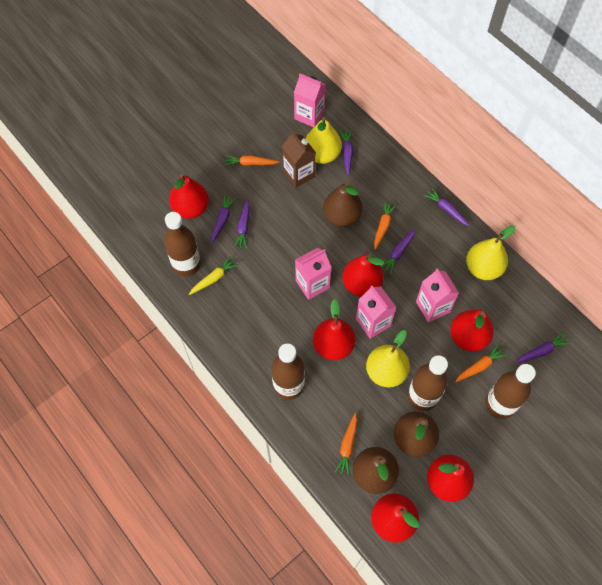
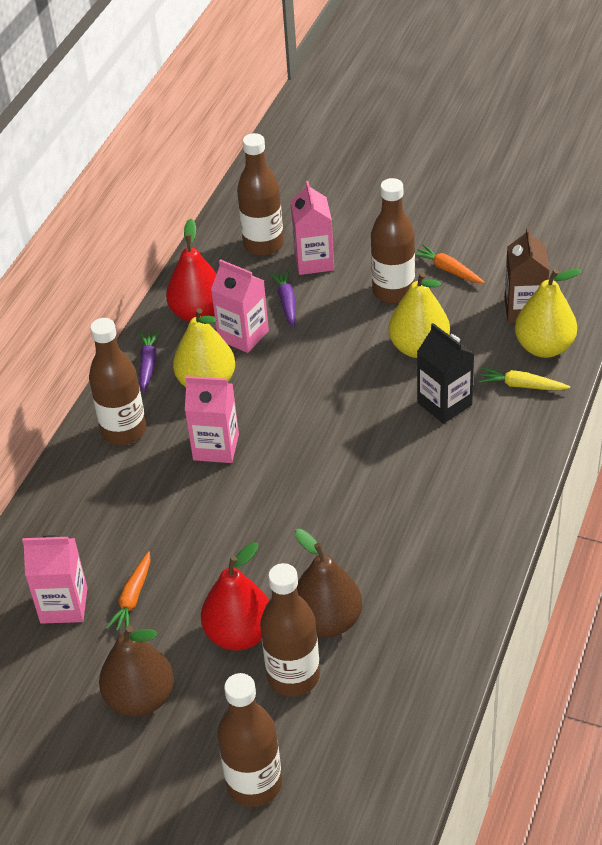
black carton: none = 0 -> [417,323,474,424] = 1
brown bottle: [164,212,201,277] [272,344,305,400] [408,355,448,411] [485,364,536,419] = 4 -> [89,318,146,445] [217,673,282,807] [237,133,284,256] [260,563,320,696] [371,178,415,303] = 5
brown pear: [323,182,362,227] [353,447,399,494] [394,411,439,457] = 3 -> [99,626,174,717] [295,529,362,638] = 2
orange carrot: [225,155,279,166] [335,413,357,476] [374,201,397,249] [455,344,507,382] = 4 -> [106,551,151,631] [415,244,485,283] = 2
purple carrot: [212,195,236,243] [234,199,250,249] [340,130,353,175] [381,229,415,274] [424,188,470,226] [515,332,570,363] = 6 -> [140,330,160,393] [270,270,295,328] = 2
red pear: [169,174,209,219] [313,299,356,360] [342,253,384,297] [371,493,419,543] [427,455,474,502] [450,310,494,351] = 6 -> [166,219,217,322] [201,542,269,651] = 2

